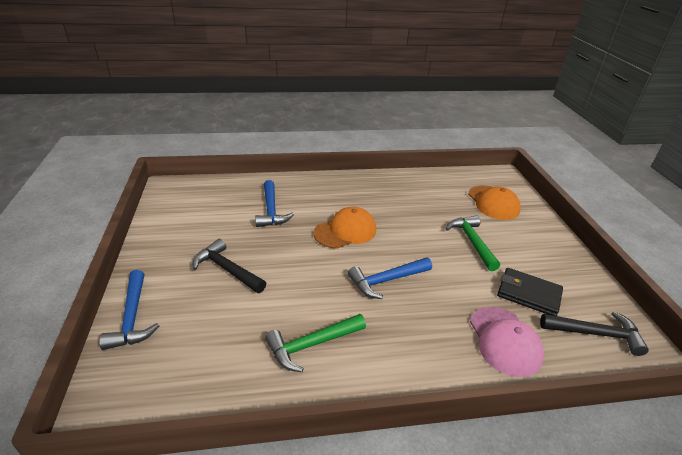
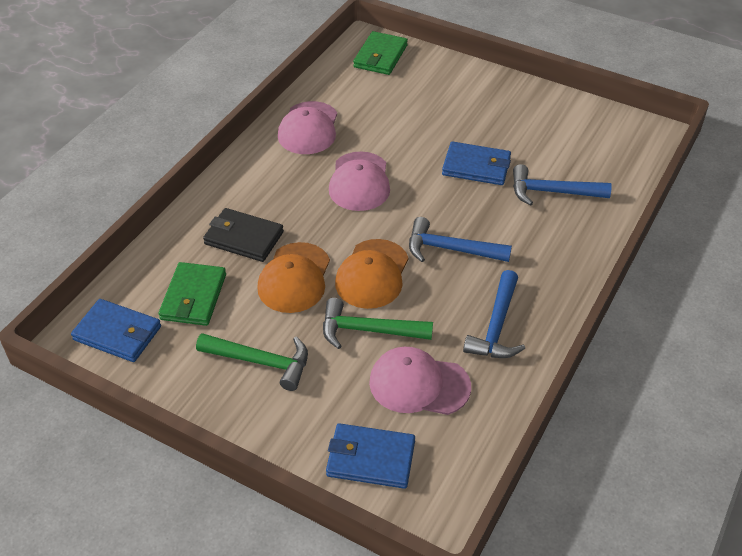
black hammer: [193,239,266,293] [540,311,649,356] = 2 -> none = 0
blue wallet: none = 0 -> [71,299,161,362] [326,423,415,489] [442,141,511,185] = 3
green wallet: none = 0 -> [158,262,226,326] [353,31,408,75] = 2
pink cap: [470,307,544,377] = 1 -> [278,101,337,154] [329,151,390,211] [369,347,471,415] = 3

